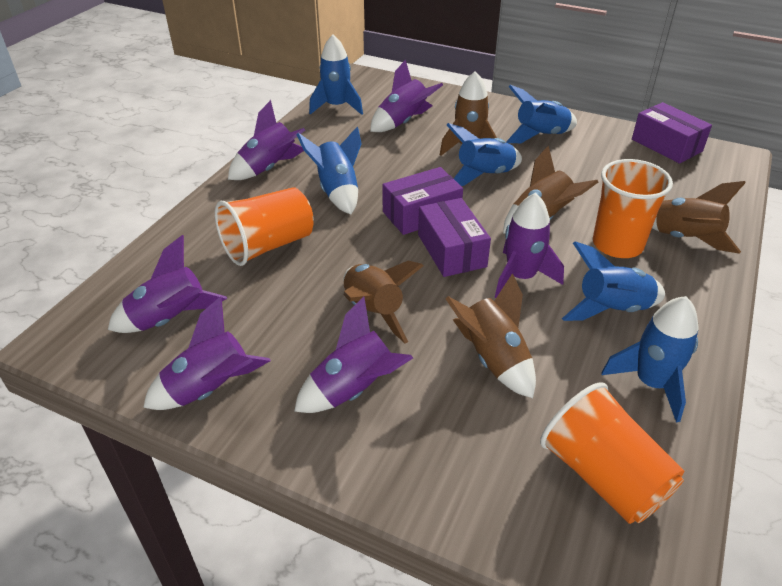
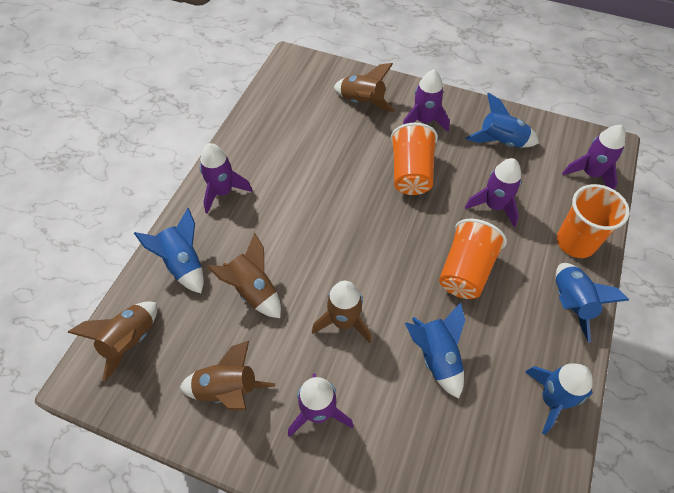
blue rocket: [296,127,362,214] [309,35,363,115] [447,123,522,186] [506,85,577,143] [562,241,665,321] [601,296,698,423] = 6 -> [134,208,204,293] [405,302,465,399] [466,93,539,148] [525,363,593,434] [556,263,629,342] = 5
purple box: [382,167,463,235] [418,198,491,277] [632,102,712,164] = 3 -> none = 0
purple rocket: [108,235,227,333] [143,296,271,410] [228,100,305,180] [294,297,413,413] [370,59,443,132] [495,193,564,298] = 6 -> [200,143,252,214] [288,373,354,437] [403,69,450,132] [465,158,521,227] [562,125,626,190] = 5

